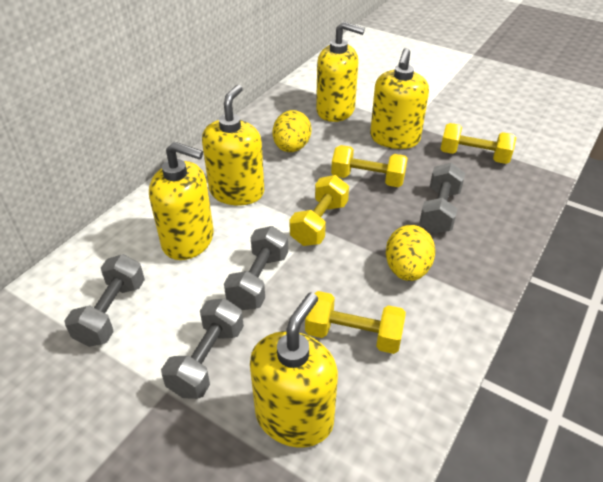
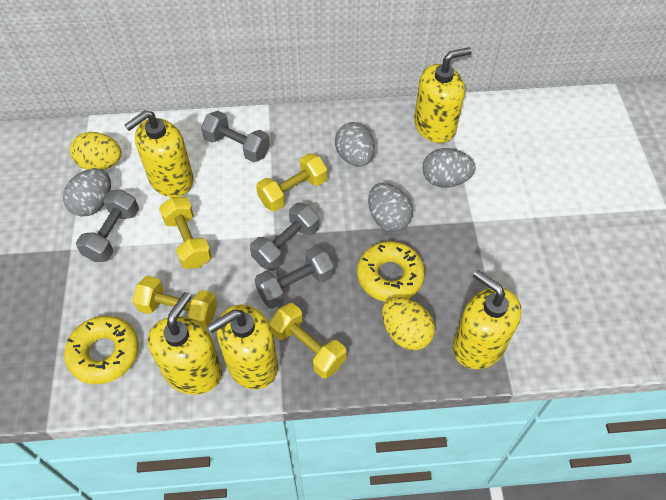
grey egg: none = 0 -> [63,168,111,216] [335,122,375,167] [368,183,413,232] [422,148,476,187] = 4
yellow donut: none = 0 -> [64,316,139,384] [357,241,425,302] = 2

